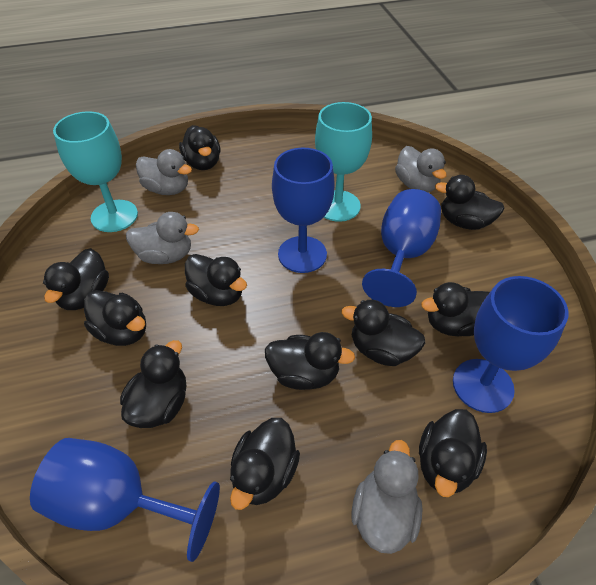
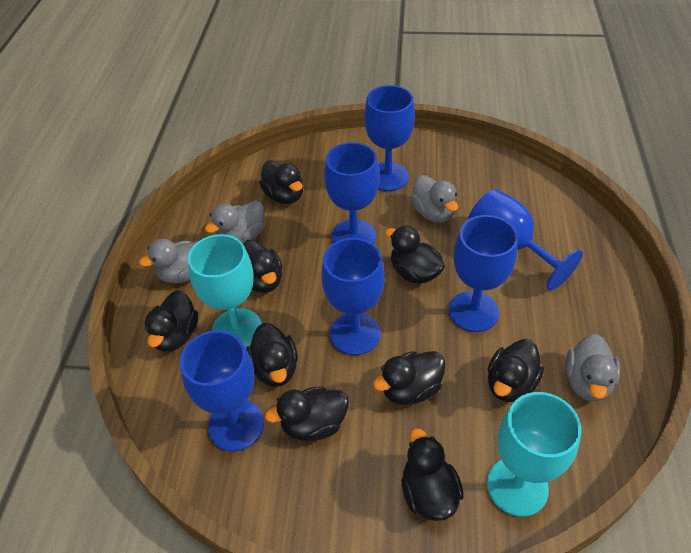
black duck: [43,248,109,310] [84,290,146,346] [120,340,186,428] [179,125,220,170] [185,254,247,306] [230,418,300,510] [265,332,355,390] [342,300,425,366] [419,409,487,497] [421,282,490,336] [435,175,505,230] = 11 -> [144,290,198,352] [243,240,283,293] [246,323,298,387] [259,160,303,204] [265,386,349,441] [373,351,445,405] [385,226,445,284] [401,429,464,521] [488,339,544,402] = 9
blue goblet: [30,438,220,562] [272,148,335,273] [362,189,441,307] [453,276,569,413] = 4 -> [180,330,264,451] [321,238,384,355] [324,142,379,244] [364,85,415,191] [449,215,518,332] [468,189,583,290] = 6

